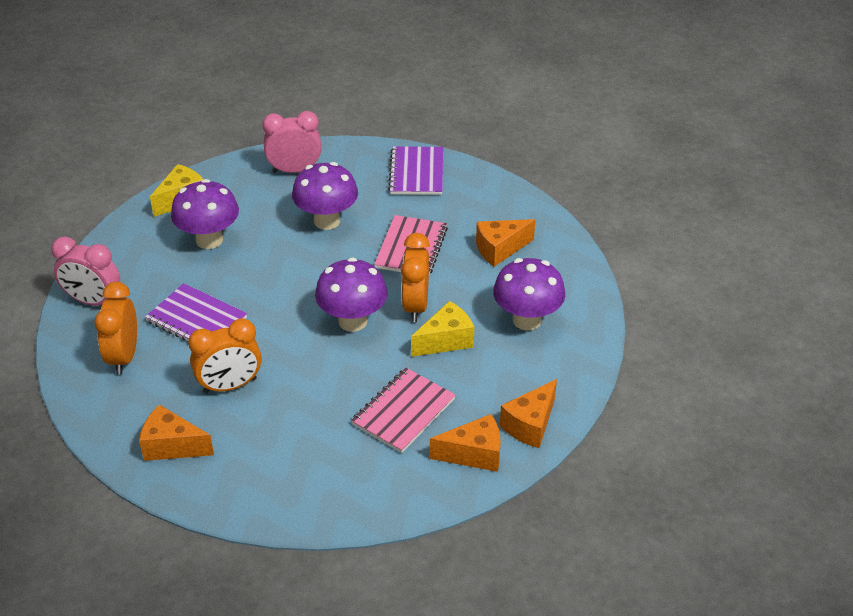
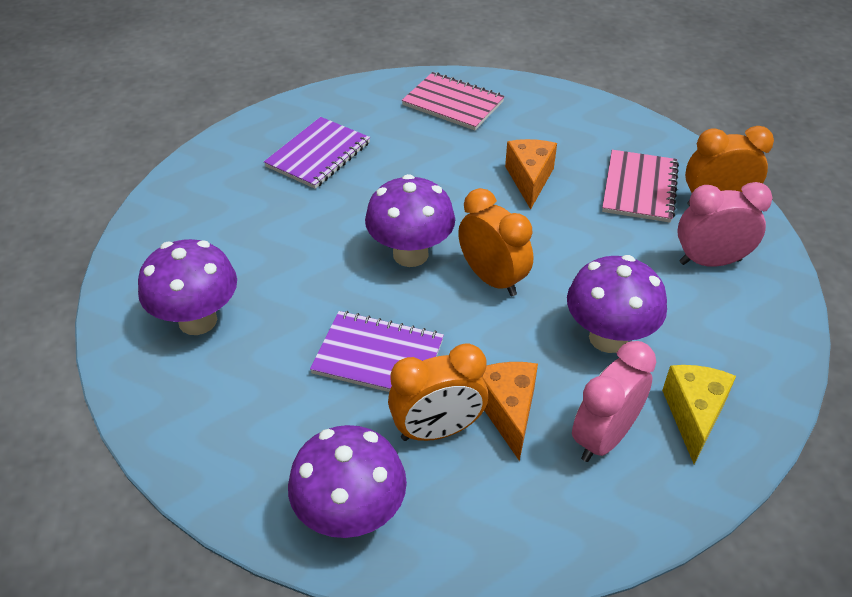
orange cheese: [139,404,214,461] [430,414,500,472] [476,219,535,267] [500,379,557,448] = 4 -> [482,362,538,461] [505,139,557,209] = 2
yellow cheese: [150,164,204,217] [411,301,474,357] = 2 -> [662,365,736,464] = 1

